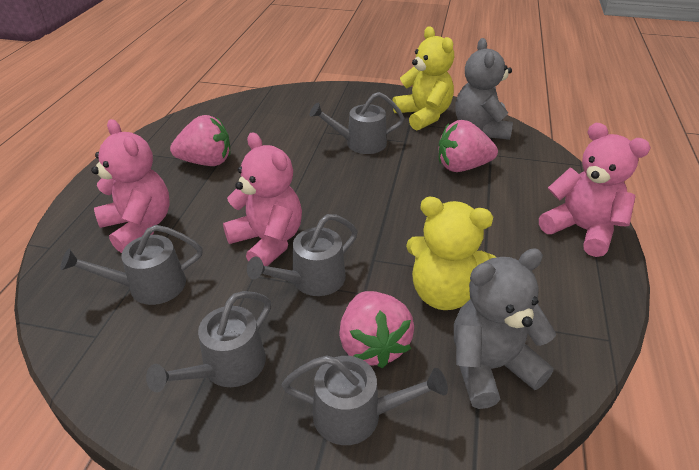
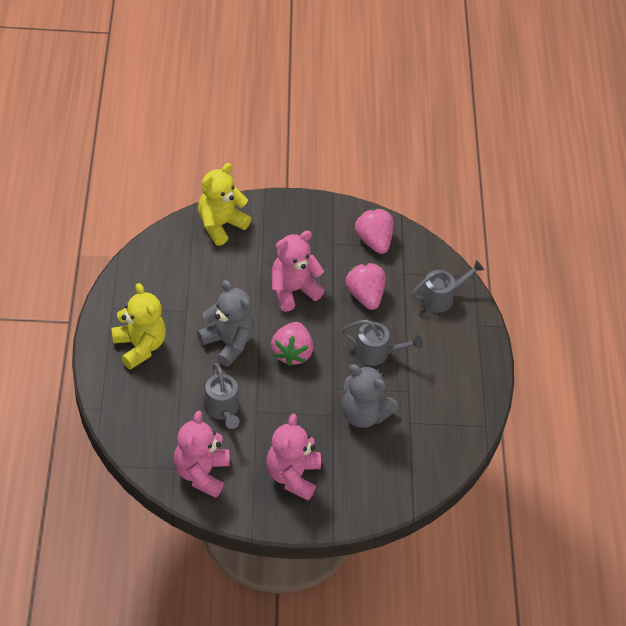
grey watering can: [60,225,203,305] [146,291,271,392] [247,214,358,296] [282,356,448,445] [309,92,404,154] = 5 -> [203,363,239,429] [342,320,423,366] [411,260,484,313] = 3

